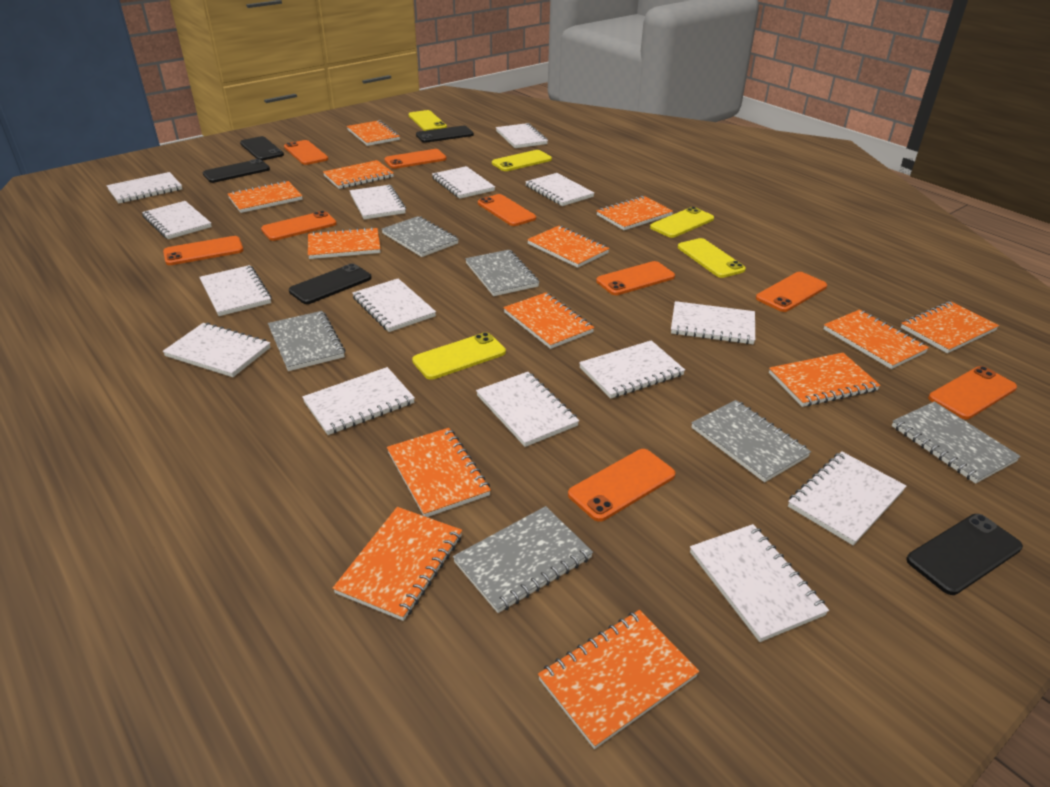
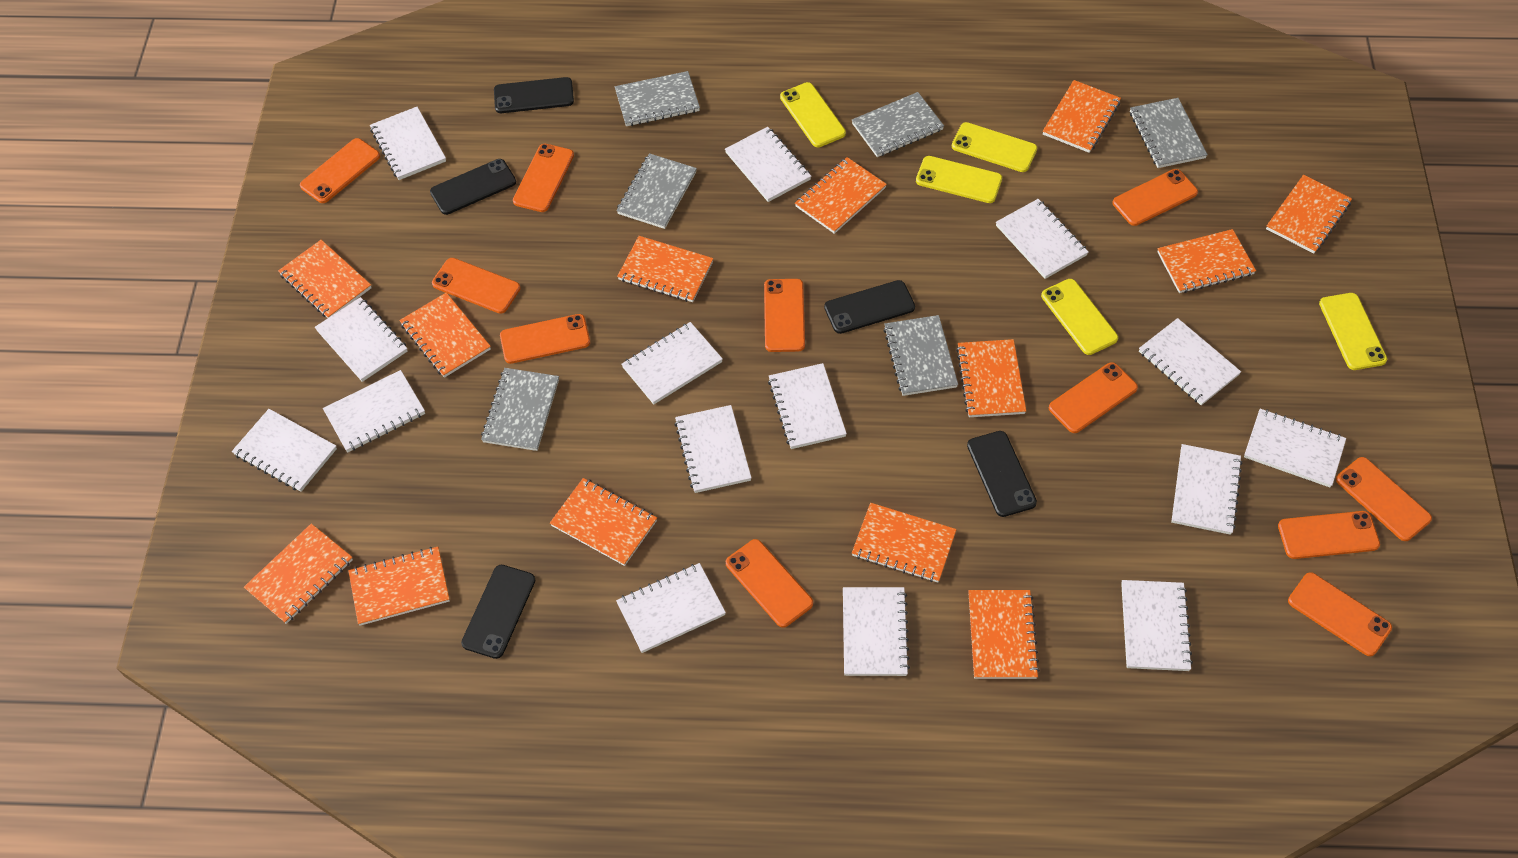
orange phone: [163,236,243,265] [261,211,337,241] [284,140,328,165] [384,149,446,169] [478,194,536,226] [568,449,675,522] [596,261,675,295] [756,272,827,312] [928,366,1017,420] = 9 -> [300,138,380,203] [432,258,521,314] [500,314,590,364] [513,144,574,212] [726,539,813,628] [764,279,805,352] [1049,362,1138,433] [1113,169,1198,226] [1278,511,1380,559] [1288,572,1392,656] [1336,457,1432,541] = 11

